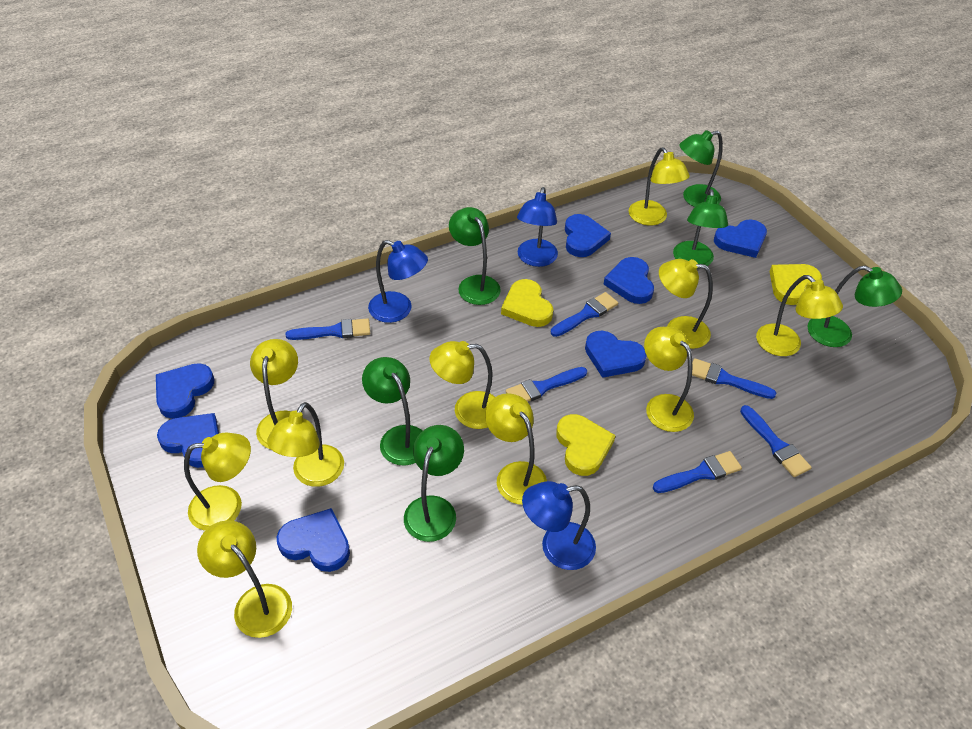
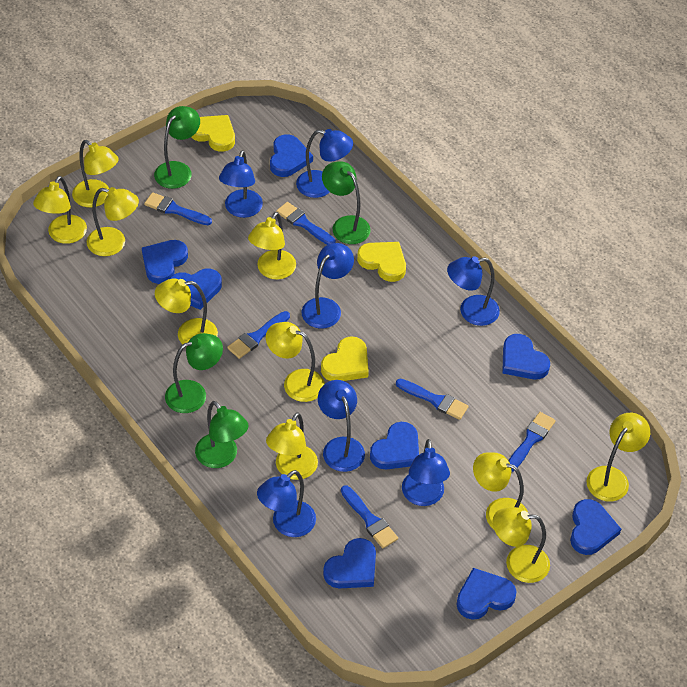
blue heart: [156,363,214,419] [157,413,219,468] [277,508,350,572] [565,214,611,257] [585,331,647,378] [603,257,654,304] [714,219,767,258] = 7 -> [142,240,188,284] [169,269,222,310] [270,134,313,177] [323,538,376,588] [370,422,419,469] [456,568,516,620] [502,334,550,379] [570,499,621,555] = 8
blue lamp: [368,240,428,323] [517,187,558,267] [522,481,596,570] = 3 -> [219,150,263,218] [257,470,316,537] [296,129,353,198] [302,243,354,329] [318,380,365,472] [402,439,450,506] [447,256,500,326] = 7
green lamp: [362,357,423,466] [404,425,464,542] [449,207,501,305] [673,189,728,269] [679,130,723,207] [807,266,902,347] = 6 -> [154,106,200,189] [165,333,223,413] [195,401,249,468] [322,161,371,244] = 4

